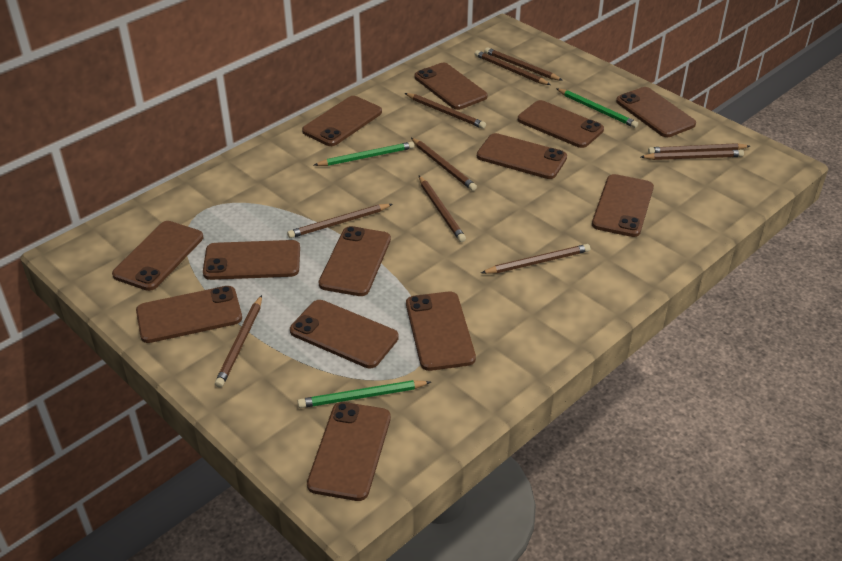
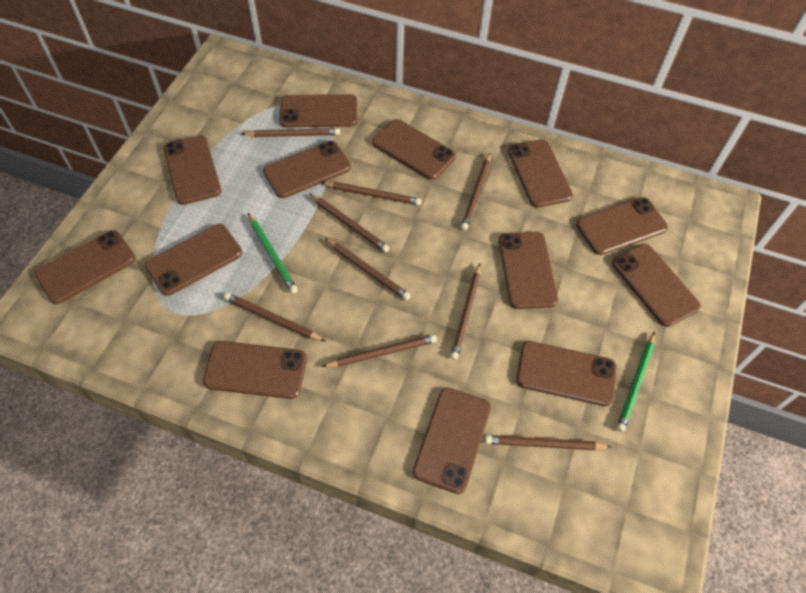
brown pencil: [215,295,262,388] [287,204,393,238] [405,93,486,129] [411,138,477,191] [419,176,466,242] [475,50,551,85] [481,244,590,274] [485,47,563,81] [641,150,744,160] [648,143,750,154] = 10 -> [224,293,325,341] [242,128,340,137] [309,193,389,252] [321,182,422,205] [321,334,437,367] [325,238,411,301] [450,264,481,360] [461,153,491,230] [485,435,611,450] = 9
green pencil: [297,380,431,408] [314,142,414,166] [556,88,638,128] = 3 -> [248,213,298,293] [617,332,655,432] = 2

